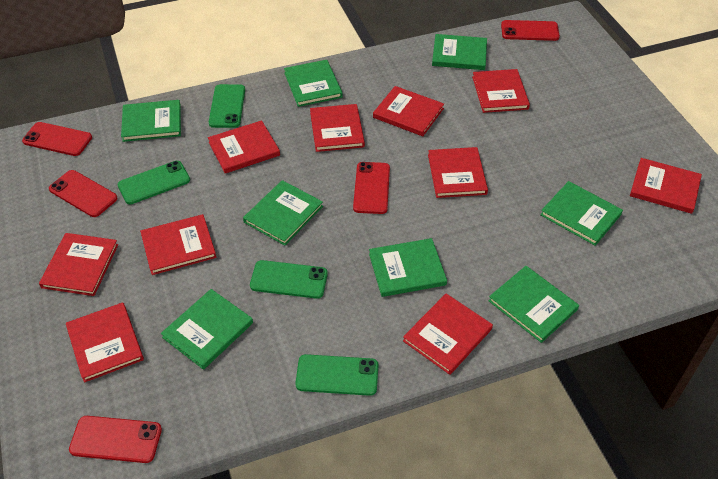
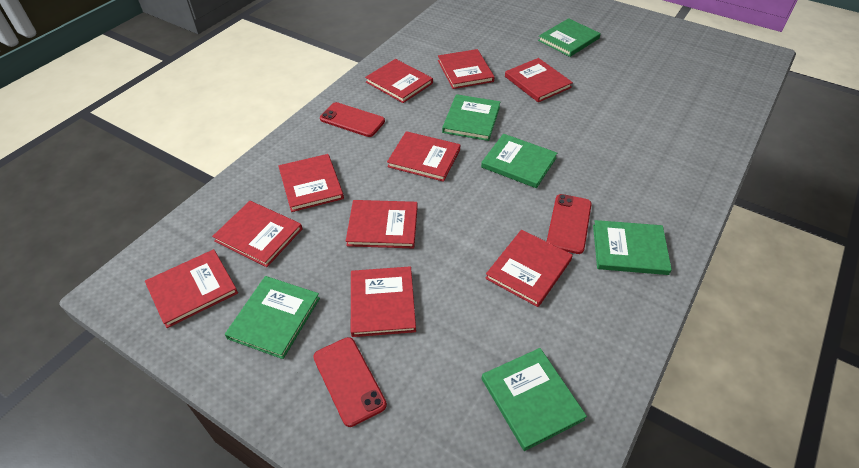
green book: [121,100,181,142] [161,289,253,370] [243,180,323,246] [284,60,343,107] [369,238,447,297] [432,34,487,70] [488,266,579,343] [540,181,623,246] = 8 -> [225,276,320,359] [442,94,500,141] [481,134,557,188] [482,348,587,451] [538,18,601,57] [593,220,672,275] = 6
green phone: [118,161,190,204] [209,84,245,128] [250,260,328,299] [295,354,379,396] = 4 -> none = 0
red phone: [22,122,92,156] [49,170,118,217] [69,416,162,463] [353,162,390,214] [501,20,560,41] = 5 -> [313,337,387,427] [320,102,385,137] [546,194,592,254] = 3

